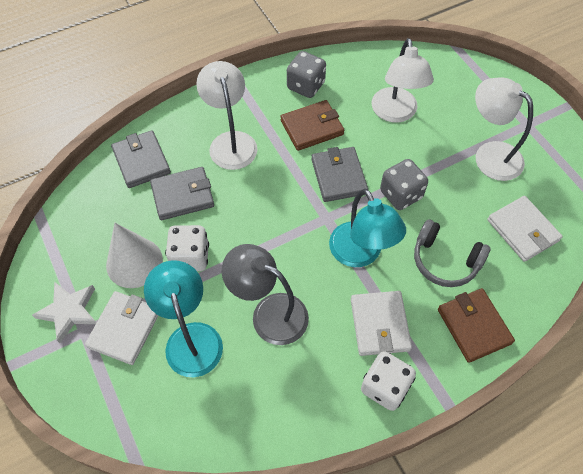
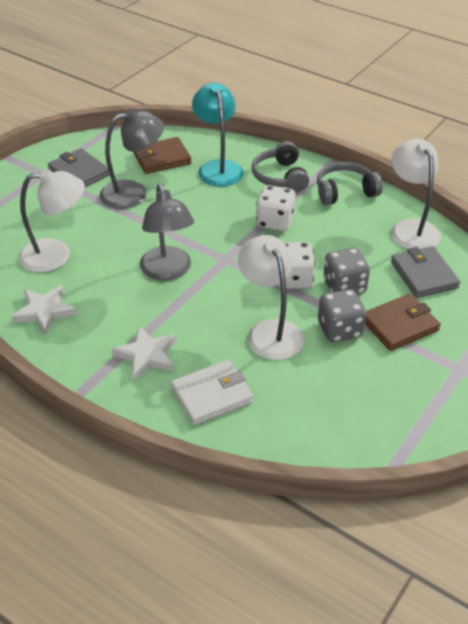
grey headphones: [414,219,490,287] = 1 -> [252,141,309,192] [317,162,382,205] = 2
grey lamp: [222,244,309,345] = 1 -> [100,109,164,209] [140,184,194,281] = 2
grey wallet: [111,130,171,188] [150,167,214,220] [311,147,368,202] = 3 -> [48,148,110,187] [391,246,460,298] = 2
turquoise lamp: [144,260,223,377] [329,189,406,267] = 2 -> [192,83,244,187] = 1
white cone: [106,223,163,288] = 1 -> none = 0
white star: [32,282,96,343] = 1 -> [11,285,77,335] [112,326,176,381] = 2
white wallet: [85,291,159,365] [351,291,412,356] [487,196,563,262] = 3 -> [171,360,254,425] = 1

